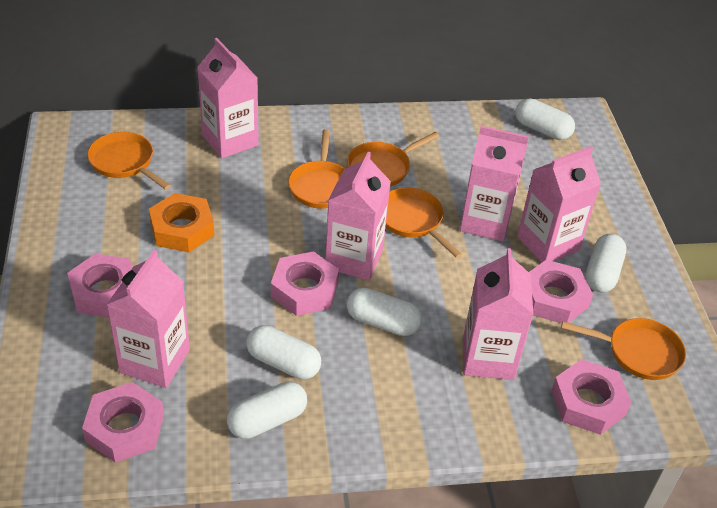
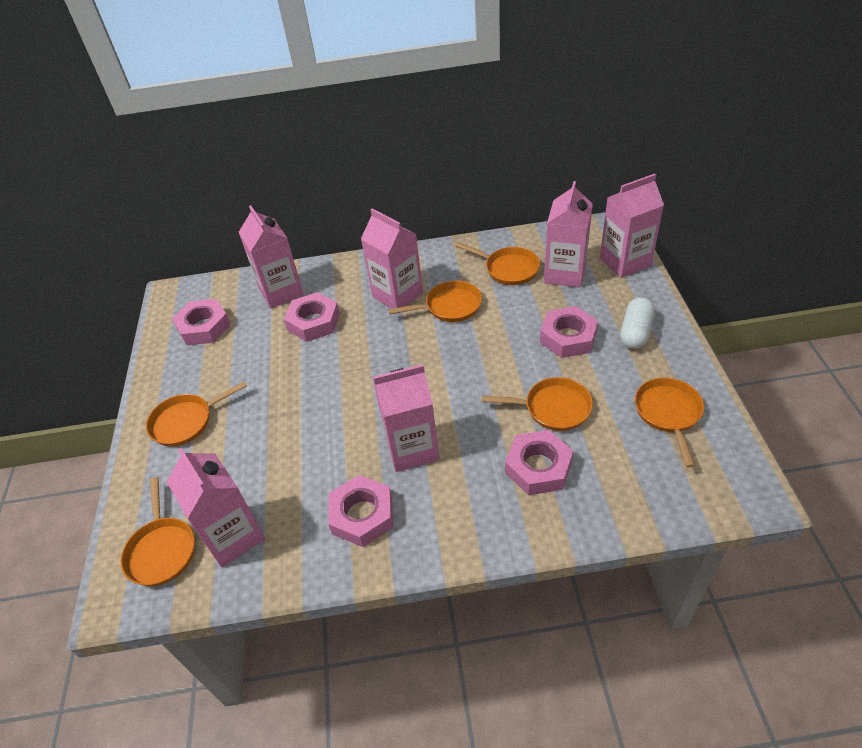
orange nut: [149,193,215,252] = 1 -> none = 0
orange pan: [87,132,171,190] [288,129,345,209] [347,132,439,186] [386,187,462,258] [561,318,686,380] = 5 -> [121,477,195,586] [146,381,247,447] [388,280,482,322] [456,242,540,285] [482,377,593,431] [635,377,704,468] = 6
white capsule: [227,382,307,439] [246,325,321,379] [347,288,422,336] [515,98,575,140] [585,234,626,292] = 5 -> [620,297,655,349] = 1

